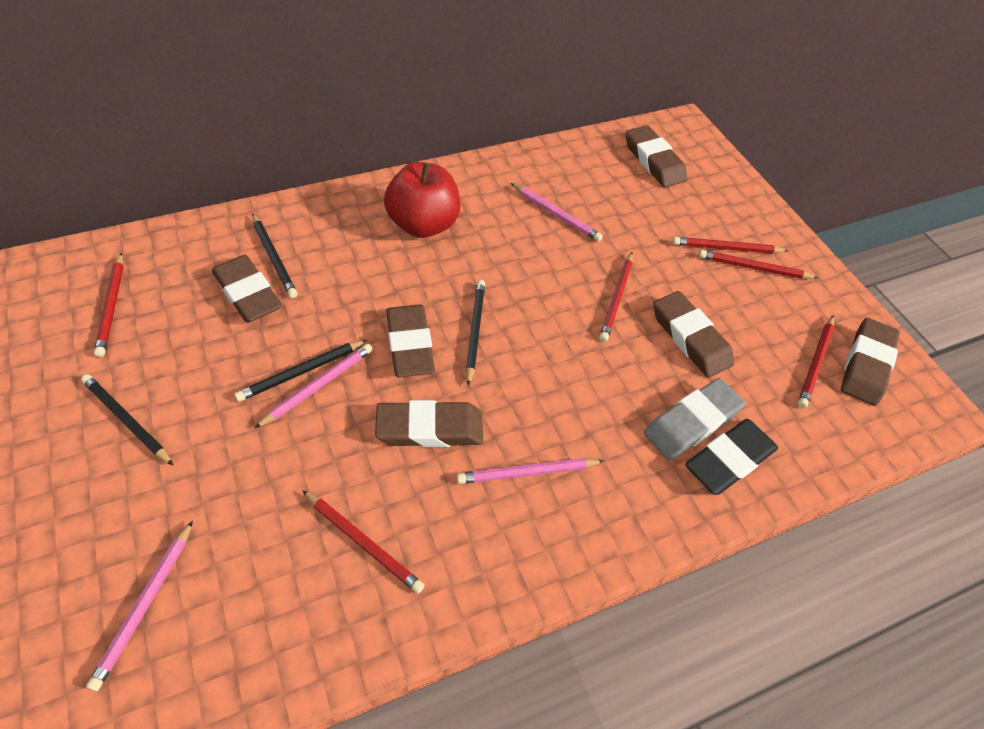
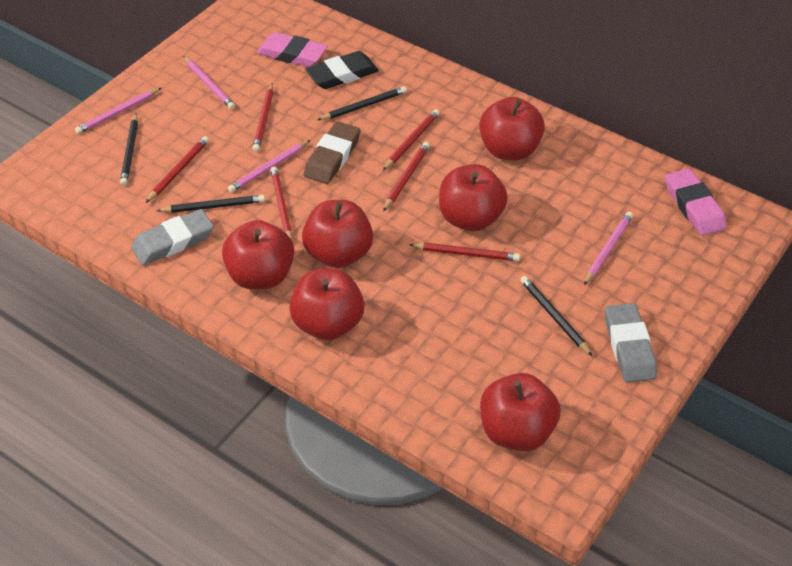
brown eraser: [212,255,282,323] [375,400,483,447] [386,304,435,377] [626,125,687,187] [653,291,734,378] [841,318,900,406] = 6 -> [304,121,361,184] = 1
grey eraser: [644,378,745,460] = 1 -> [131,209,214,265] [605,303,657,383] = 2
pink eraser: none = 0 -> [257,32,328,67] [665,168,727,236] = 2
red apple: [384,162,460,238] = 1 -> [222,220,294,290] [289,268,364,340] [302,200,373,268] [439,164,508,231] [479,97,545,161] [480,373,560,451] = 6

